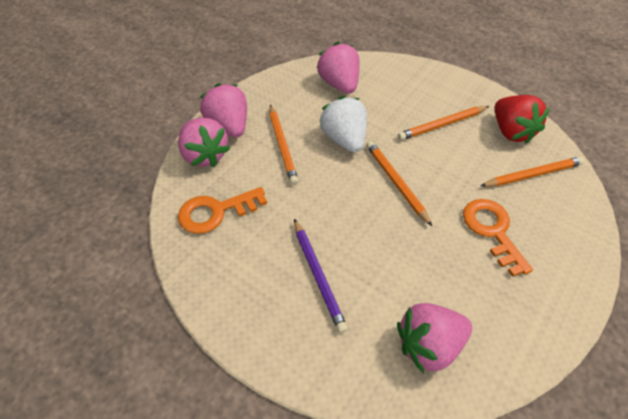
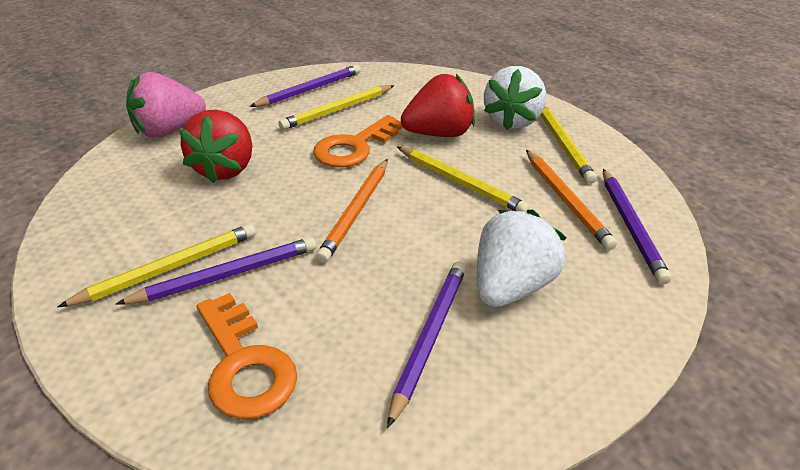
orange pencil: [270,105,299,185] [366,141,432,226] [398,106,489,140] [480,157,584,187] = 4 -> [316,159,388,263] [526,150,617,250] = 2
pink strawberry: [178,118,230,167] [200,83,247,138] [317,42,360,94] [397,303,472,373] = 4 -> [126,72,206,138] = 1
purple pencil: [294,219,348,333] = 1 -> [115,237,316,305] [249,65,361,107] [387,261,466,428] [603,169,671,285] = 4
red strawberry: [495,95,550,144] = 1 -> [179,110,252,183] [401,74,475,137] = 2
white strawberry: [319,96,367,152] = 1 -> [477,209,566,307] [484,66,546,130] = 2
yellow pencil: none = 0 -> [58,224,256,307] [279,85,394,130] [397,147,530,212] [540,106,597,184] = 4

